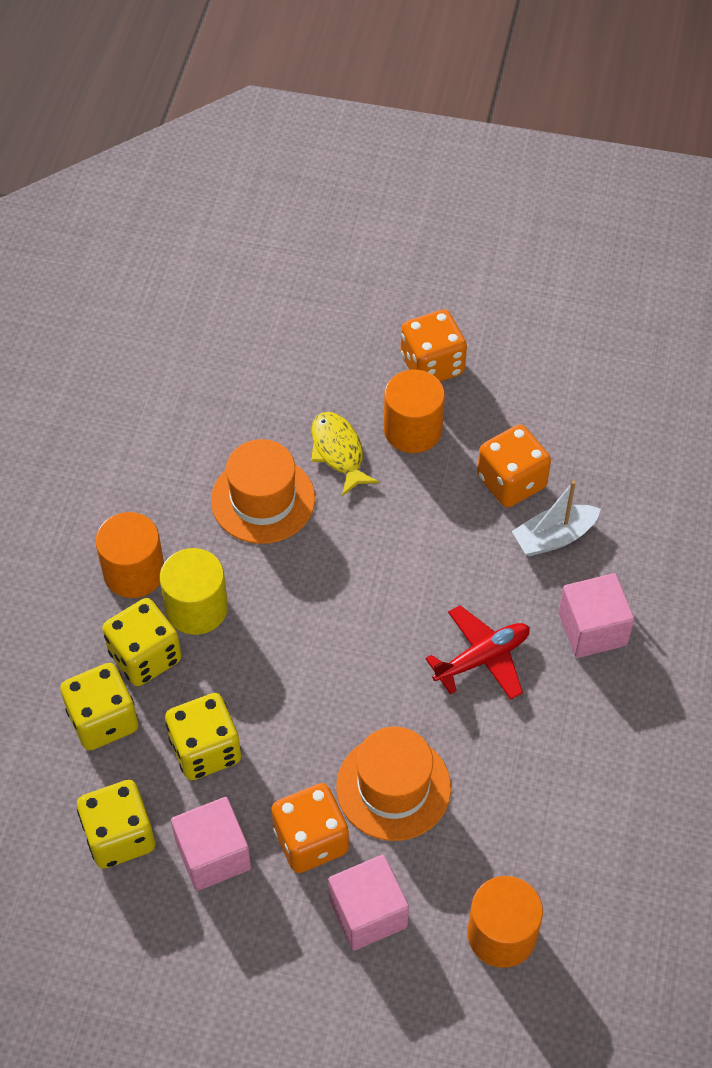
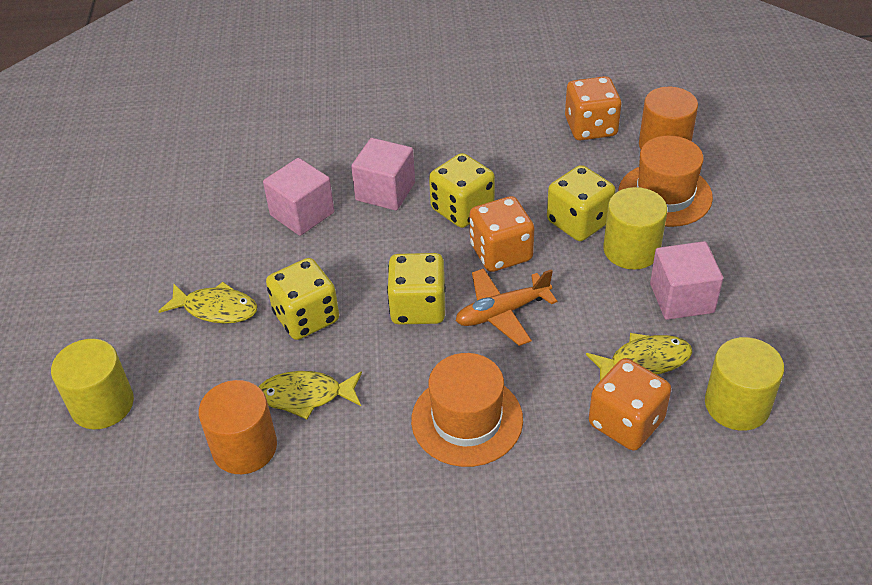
orange cylinder: [95,512,164,598] [384,370,445,453] [468,876,543,968] = 3 -> [198,380,277,474] [639,87,698,149] = 2
orange plane: none = 0 -> [456,268,557,346] = 1
red plane: [425,605,530,700] = 1 -> none = 0
white boat: [512,480,601,556] = 1 -> none = 0
yellow cylinder: [160,548,228,635] = 1 -> [51,339,134,429] [603,187,667,270] [705,337,784,431] = 3
yellow fish: [311,412,379,496] = 1 -> [158,282,257,324] [259,371,362,419] [586,333,692,381] = 3

